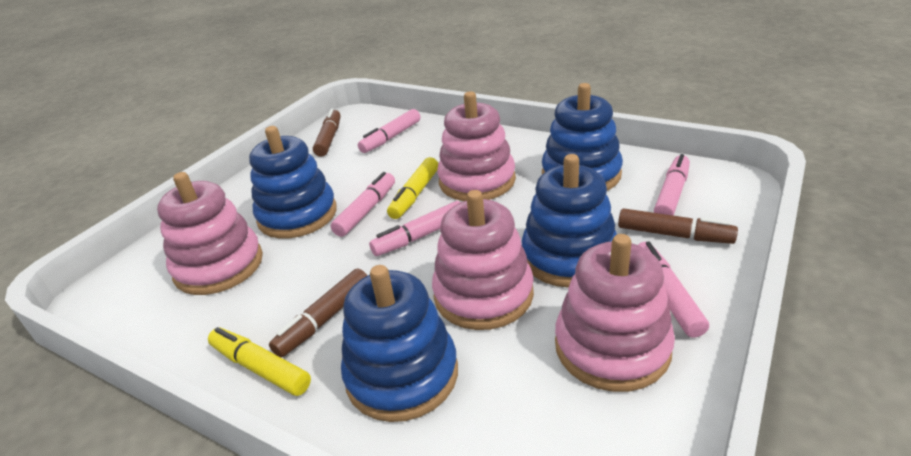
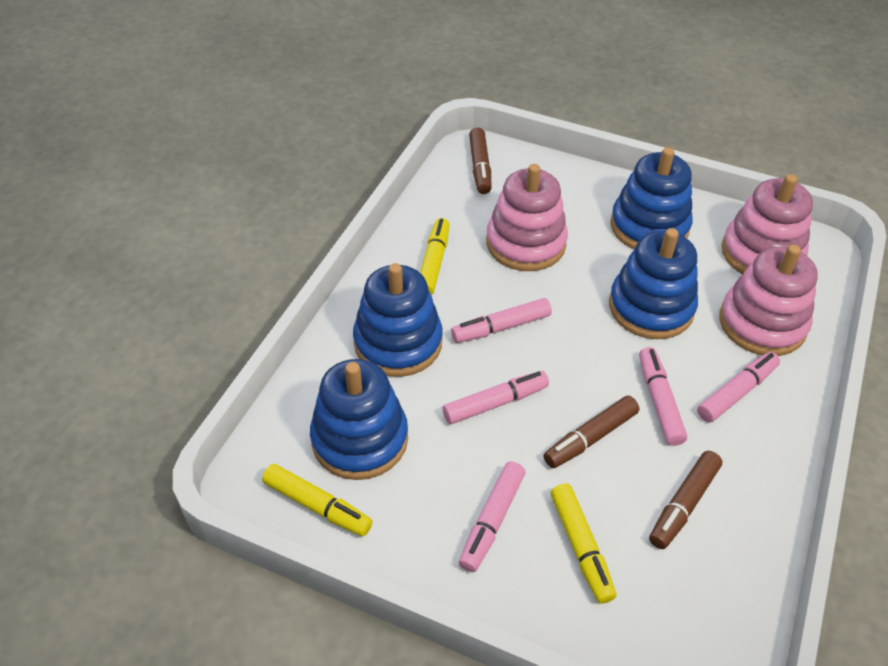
pink stacking toy: [157,172,263,295] [432,190,534,330] [437,91,516,201] [555,234,675,392] = 4 -> [486,164,568,271] [719,245,818,356] [722,174,813,274] = 3
yellow marker: [208,327,311,396] [387,157,438,219] = 2 -> [262,464,372,536] [420,218,450,295] [551,483,616,604] = 3

